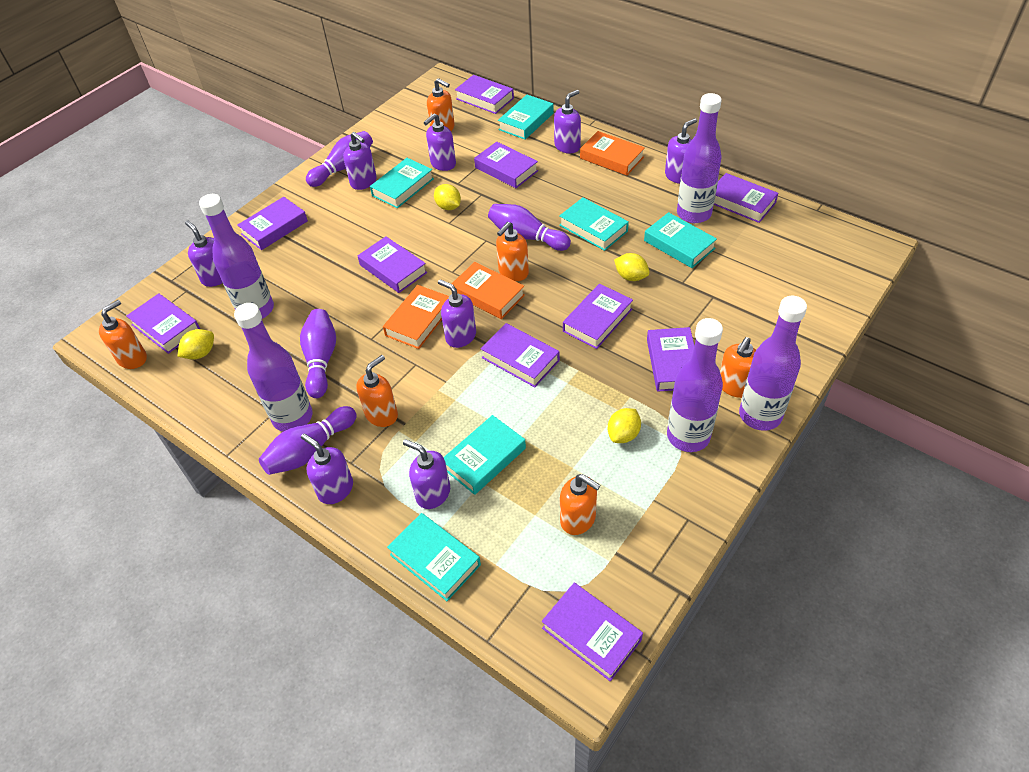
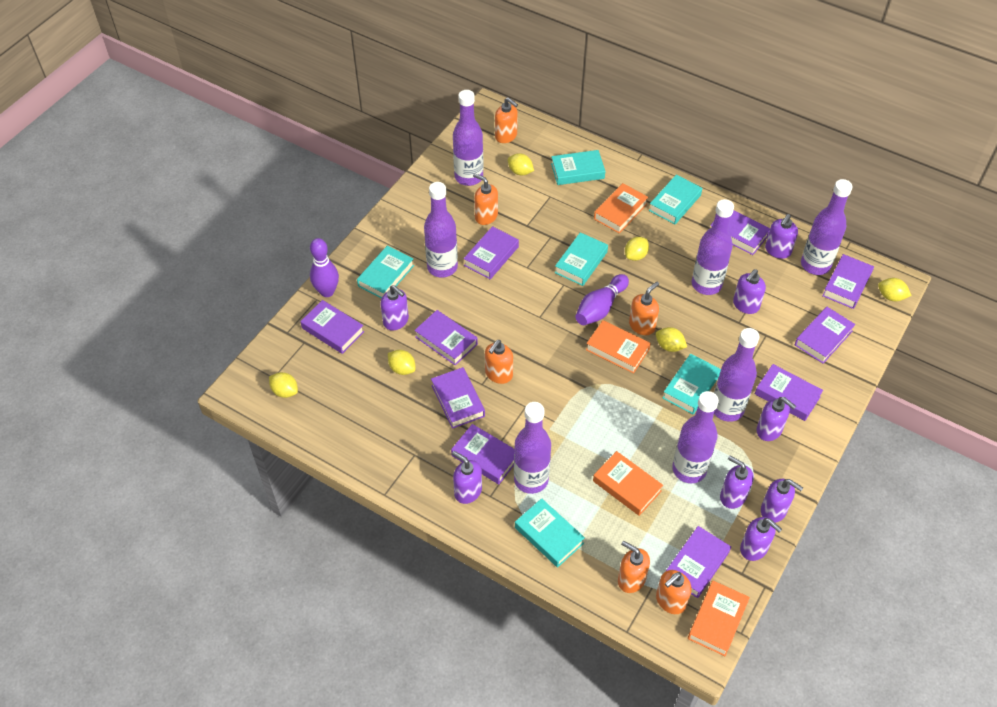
orange book: [383,285,449,349] [452,262,525,319] [580,131,645,175] = 3 -> [586,320,651,374] [593,451,663,516] [594,183,648,234] [688,581,750,656] = 4
purple bottle: [199,194,274,319] [234,303,313,432] [667,318,723,452] [677,93,722,223] [739,296,807,431] = 5 -> [424,182,458,278] [453,90,484,186] [514,402,551,494] [672,391,719,483] [692,199,734,295] [714,328,759,422] [801,179,853,275] = 7
purple bowling pin: [259,406,357,475] [300,309,336,398] [306,131,373,187] [488,204,571,251] = 4 -> [310,238,339,297] [575,274,629,325] = 2
yellow lemon: [177,329,214,359] [434,184,461,210] [608,408,641,443] [614,253,650,281] = 4 -> [269,372,298,398] [388,350,416,375] [508,153,534,175] [625,237,649,261] [656,327,687,352] [878,278,912,301] = 6

